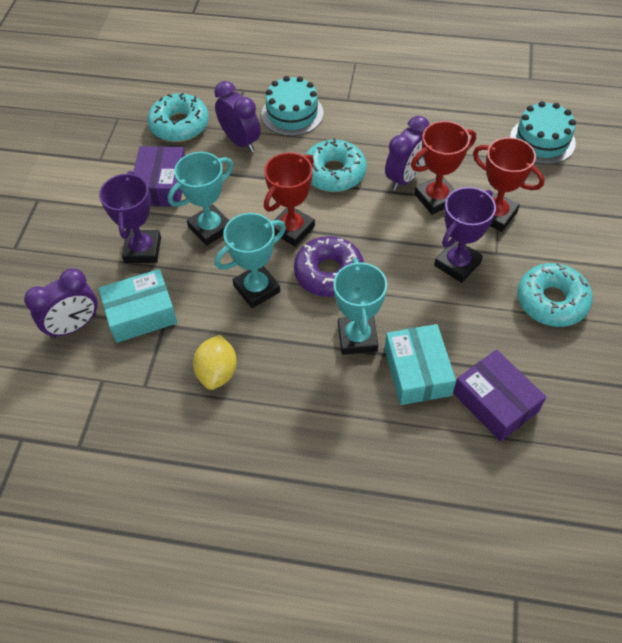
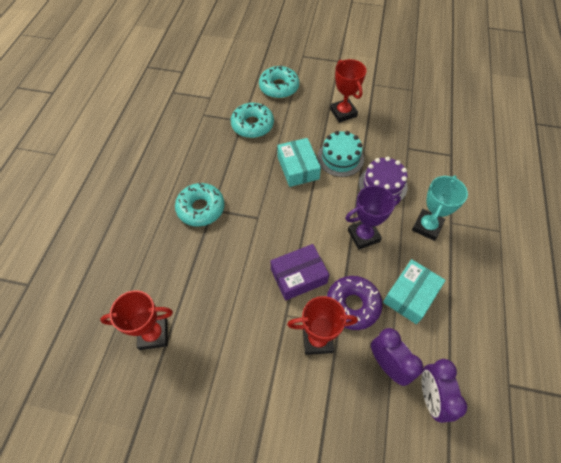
purple box: [133,146,185,207] [453,350,546,442] = 2 -> [270,244,330,301] = 1
purple cake: none = 0 -> [359,157,408,201] = 1
purple clock: [24,268,97,339] [214,81,261,152] [385,116,430,191] = 3 -> [371,328,423,386] [422,359,467,423] = 2
purple trophy: [99,171,161,263] [434,187,496,283] = 2 -> [345,185,401,250] = 1
turquoise cake: [261,76,324,136] [510,101,576,164] = 2 -> [317,131,364,177] = 1
turquoise trophy: [168,152,233,246] [215,213,286,308] [333,258,387,355] = 3 -> [412,175,468,241] = 1
yellow lemon: [193,335,237,390] = 1 -> none = 0

